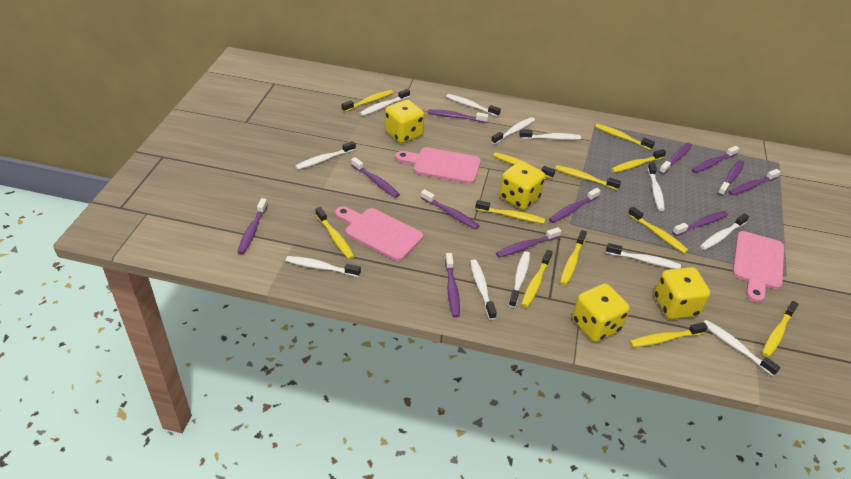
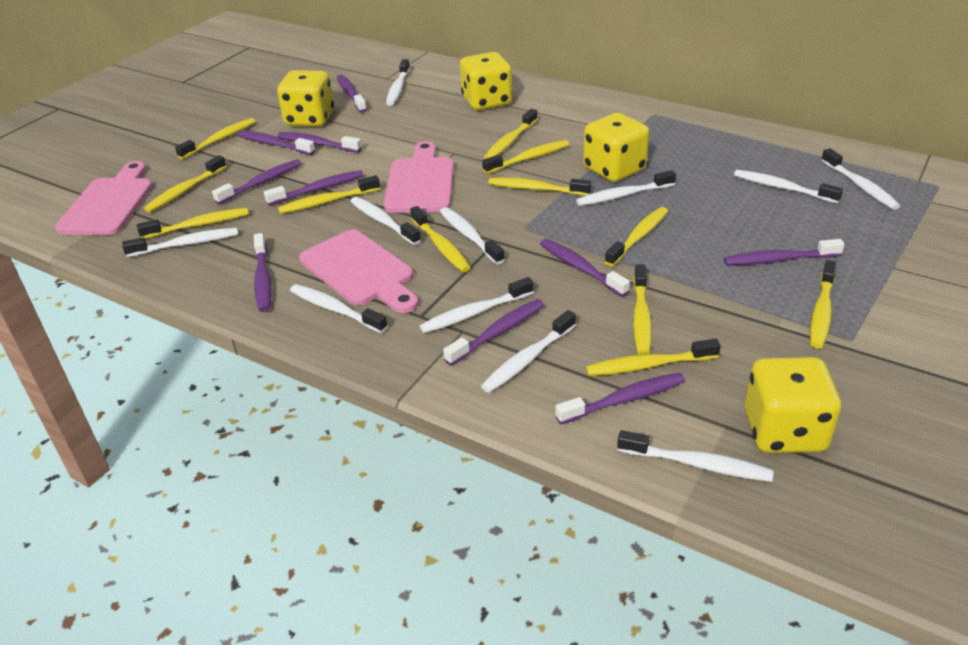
purple toothbrush: [237,198,268,254] [351,157,400,198] [421,189,480,229] [428,109,489,123] [445,253,460,317] [496,227,561,257] [549,188,601,223] [659,143,692,174] [672,211,728,236] [691,146,740,173] [718,160,744,196] [728,169,781,195] = 12 -> [212,159,302,204] [238,131,315,155] [254,233,272,312] [264,170,364,206] [277,132,362,152] [336,75,367,113] [443,299,544,366] [540,239,630,297] [555,373,685,424] [724,239,845,265] = 10
white toothbrush: [286,256,361,277] [295,141,356,170] [360,89,410,116] [446,94,501,117] [470,259,497,320] [491,117,535,144] [509,251,530,308] [519,130,581,140] [606,243,681,269] [648,162,665,211] [700,213,749,250] [704,320,780,376] = 12 -> [122,228,238,257] [290,284,388,333] [350,197,421,245] [386,59,410,105] [420,277,534,333] [440,207,505,264] [481,310,576,393] [576,170,676,206] [617,430,774,482] [734,170,843,204] [821,148,900,210] = 11

